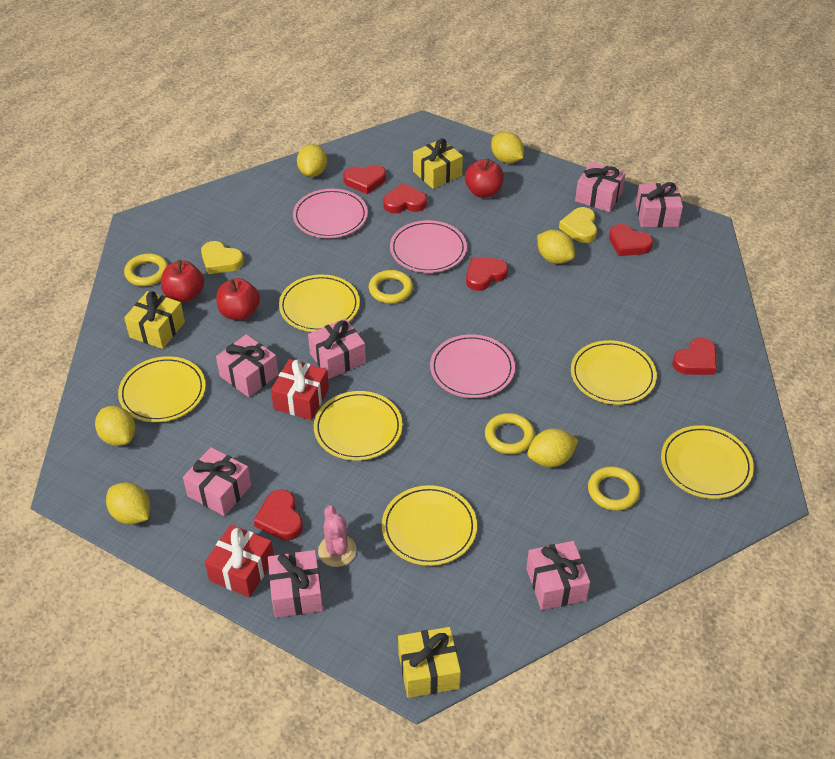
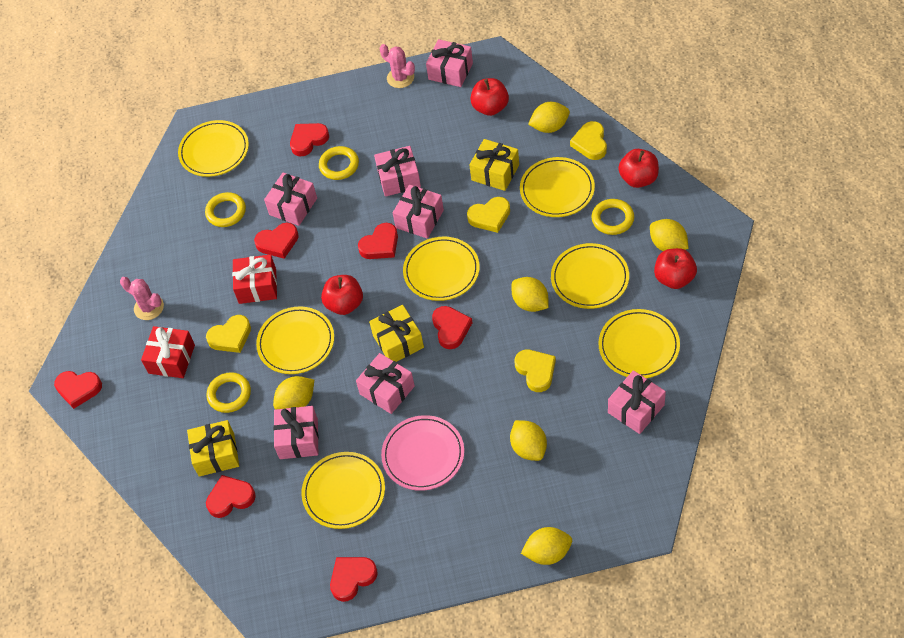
pink cactus: [318,505,357,567] = 1 -> [120,277,164,320] [380,44,415,88] = 2
pink plate: [293,189,368,238] [390,220,467,273] [430,334,515,398] = 3 -> [381,415,464,491] = 1
red apple: [161,260,204,303] [216,278,260,320] [465,158,504,198] = 3 -> [321,275,363,315] [470,78,509,116] [618,149,659,188] [654,248,697,289] = 4
red heart: [254,489,303,541] [343,165,386,194] [383,183,427,213] [466,257,508,291] [609,224,653,256] [672,338,716,375] = 6 -> [54,371,102,409] [206,475,256,518] [254,223,299,259] [290,123,329,157] [330,557,378,602] [358,223,398,259] [432,306,472,349] = 7
yellow heart: [201,241,244,274] [559,207,597,243] = 2 -> [206,315,251,353] [467,197,510,233] [514,350,556,392] [570,121,607,160] = 4
yellow plate: [118,356,206,422] [279,275,360,332] [314,391,403,461] [382,485,477,566] [571,340,657,405] [661,425,754,499] = 6 -> [178,120,249,177] [256,306,334,374] [302,452,385,529] [403,237,480,301] [520,157,595,217] [551,243,629,309] [598,309,680,378] = 7

